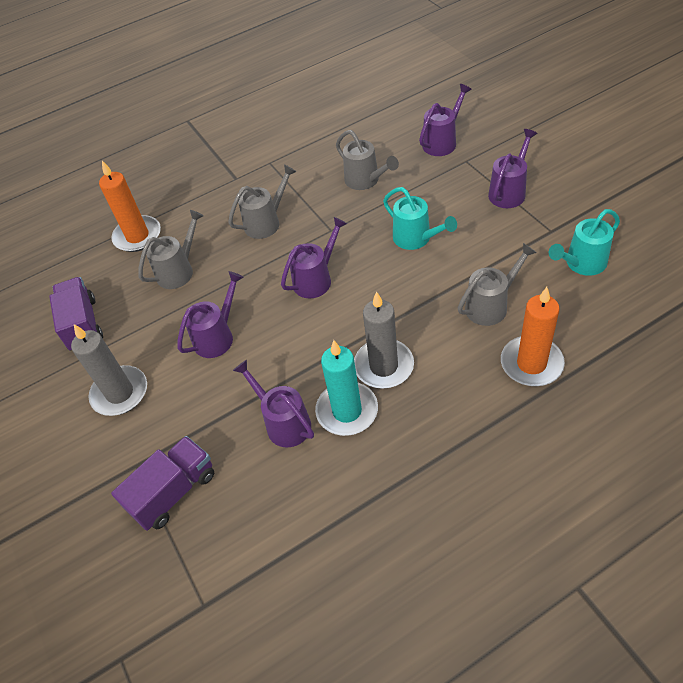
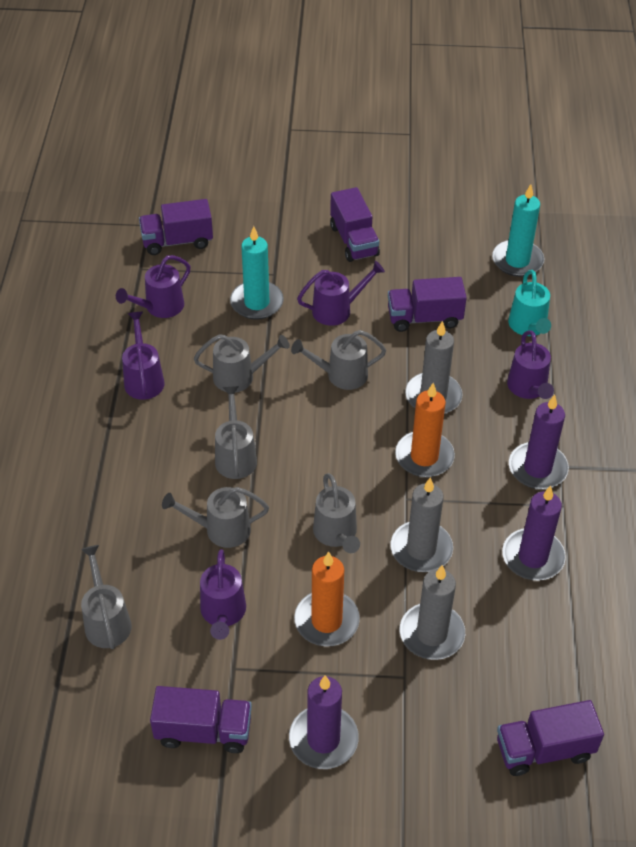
grey candle: [71,324,147,416] [354,291,414,389] = 2 -> [391,477,453,572] [400,565,465,660] [405,321,463,414] = 3
grey watering can: [138,210,204,289] [228,164,297,239] [336,130,399,190] [458,243,537,326] = 4 -> [81,545,132,649] [162,487,269,548] [194,334,290,392] [215,386,257,479] [291,330,386,390] [313,473,360,553] = 6
purple candle: none = 0 -> [289,675,359,769] [502,486,566,581] [509,395,569,489] = 3
purple truck: [49,277,103,350] [111,436,214,531] = 2 -> [139,199,213,255] [150,686,252,753] [330,187,380,262] [388,277,467,332] [497,700,604,776] = 5
turquoise candle: [315,340,378,436] = 1 -> [230,226,284,320] [492,184,544,277] = 2
turquoise watering can: [383,187,457,250] [549,209,620,276] = 2 -> [508,270,551,336] = 1

